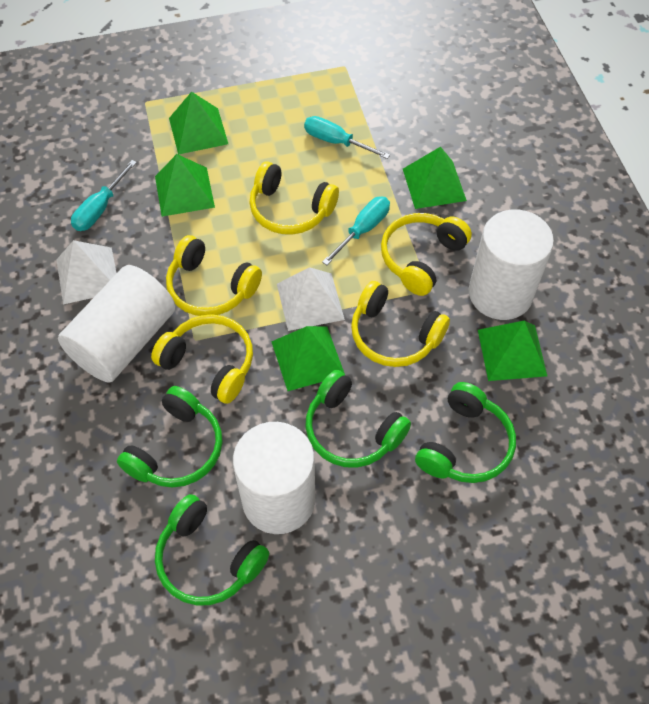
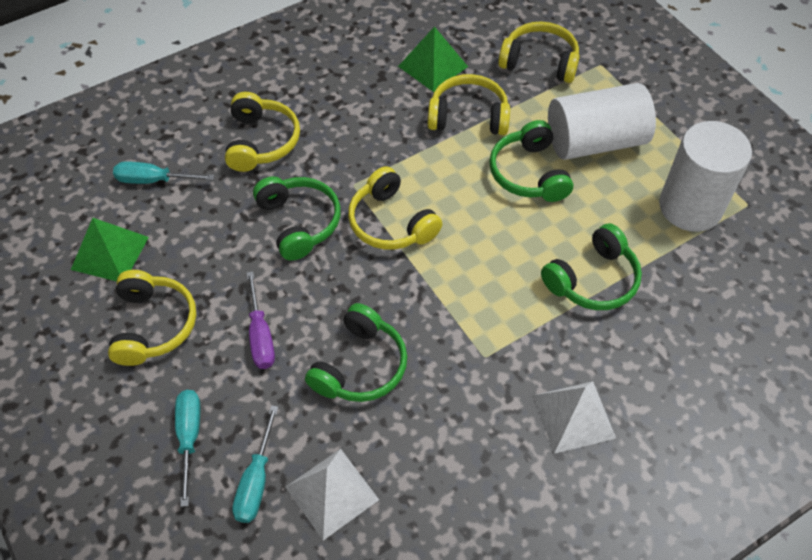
green pyramid: [155,154,215,217] [169,92,228,155] [271,326,345,391] [403,147,467,209] [478,321,547,381] = 5 -> [71,218,149,281] [398,26,468,92] = 2
purple screwdriver: none = 0 -> [246,271,275,369] = 1
white cylinder: [58,265,175,383] [233,422,316,534] [469,209,554,320] = 3 -> [548,83,656,160] [659,121,752,232] = 2

